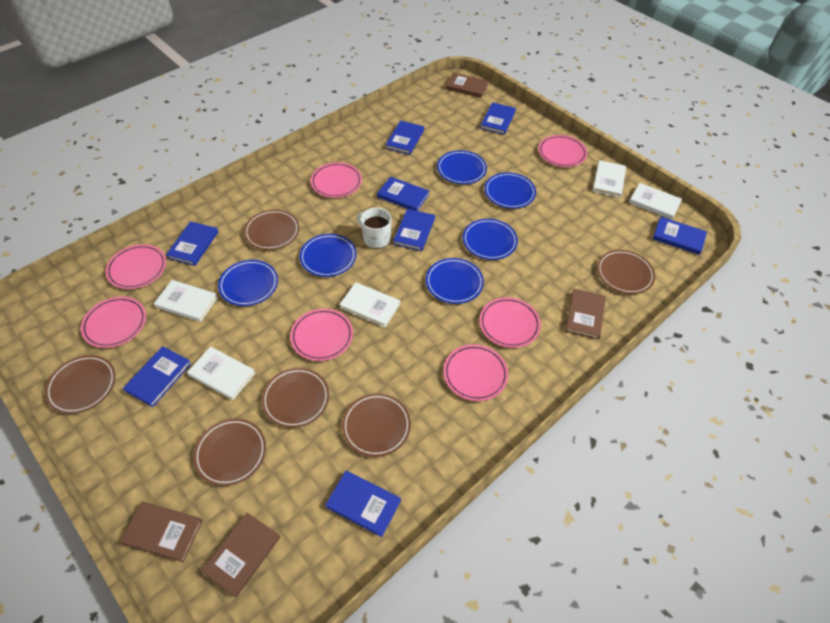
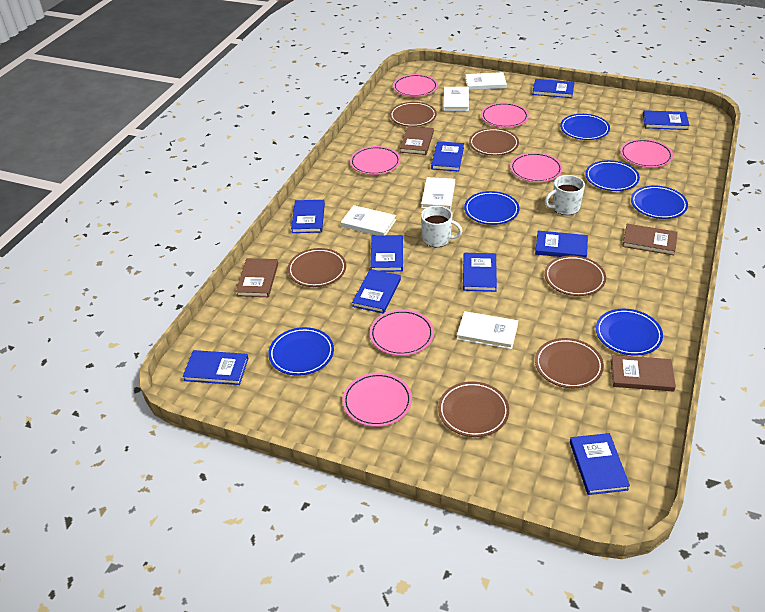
blue book: [123,346,191,407] [166,221,218,266] [325,470,401,537] [377,177,429,211] [386,121,424,155] [393,209,435,251] [480,102,516,135] [653,217,707,255] = 8 -> [183,350,249,385] [291,200,325,233] [352,269,401,314] [370,235,403,272] [431,141,464,172] [463,253,497,292] [532,79,575,98] [535,230,588,258] [570,433,630,495] [643,110,690,130] = 10
white mug: [357,208,392,249] = 1 -> [421,206,462,247] [545,175,585,215] = 2

